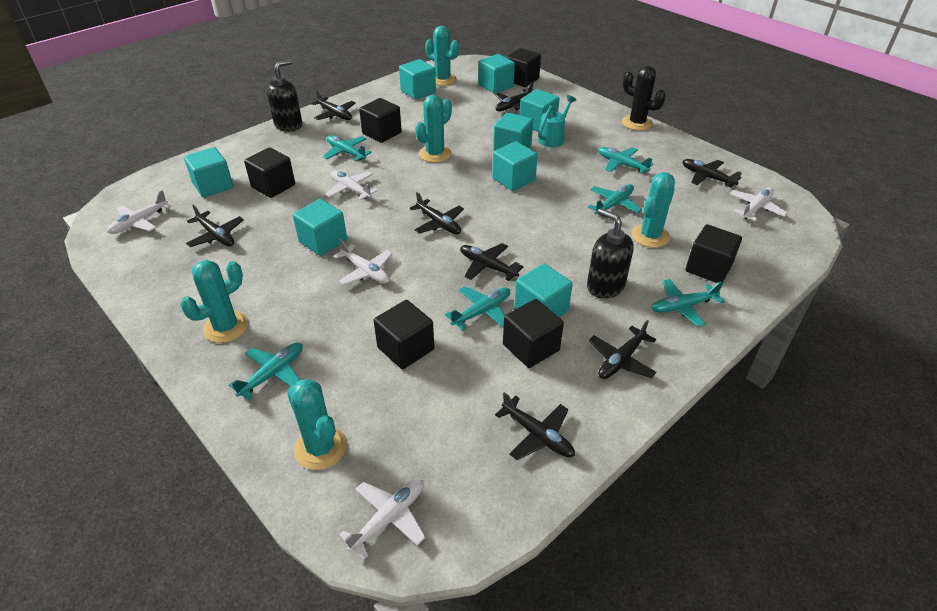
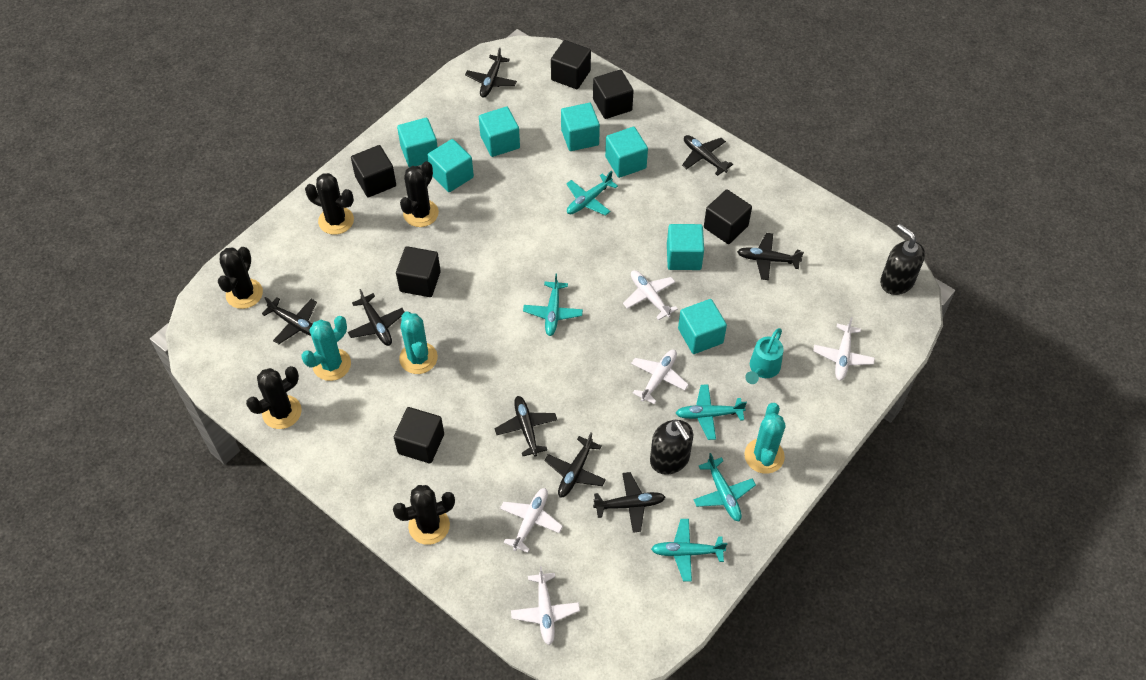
black cactus: [622,66,666,131] = 1 -> [218,247,263,309] [246,366,302,429] [305,173,354,235] [393,485,455,545] [400,161,439,227] = 5
turquoise cactus: [180,260,249,343] [287,379,347,470] [415,95,452,163] [425,26,459,86] [631,172,675,248] = 5 -> [301,316,351,381] [399,311,438,374] [744,403,786,474] = 3
turquoise cube: [184,147,233,197] [293,199,347,256] [399,59,436,100] [478,54,515,94] [492,141,538,191] [493,112,533,151] [514,263,573,317] [520,89,560,132] = 8 -> [397,118,438,168] [427,139,474,192] [479,107,520,157] [561,103,600,151] [605,127,648,178] [667,224,704,270] [678,299,727,354] = 7
turquoise plane: [229,343,303,401] [323,135,372,161] [445,286,510,330] [588,184,642,214] [598,147,653,174] [651,279,724,327] = 6 -> [523,273,583,336] [566,171,618,216] [651,519,727,582] [676,384,747,440] [693,453,756,522] = 5

